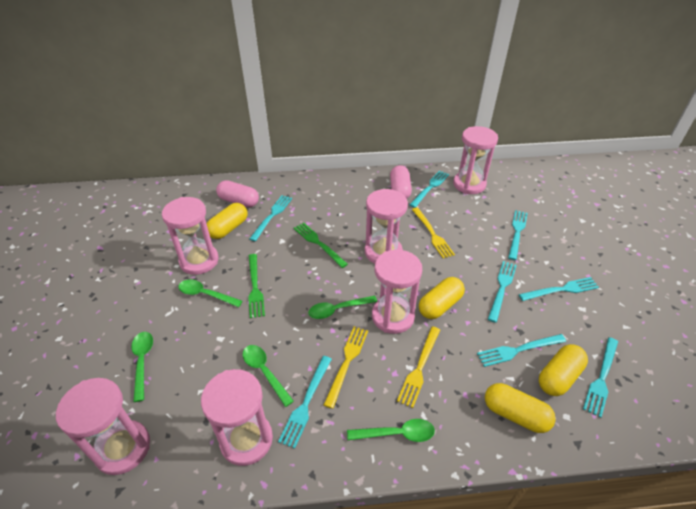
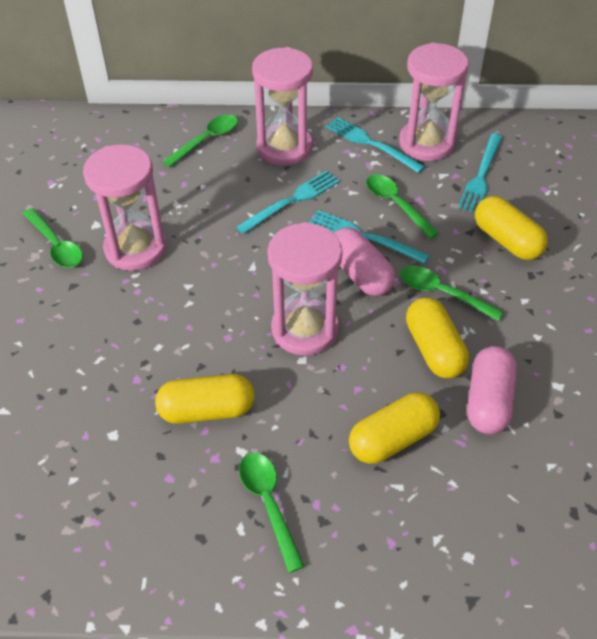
green fork: [248,254,265,318] [294,223,348,268] = 2 -> none = 0
pink hourglass: [56,378,150,475] [162,197,219,275] [201,369,273,466] [365,189,408,264] [372,250,422,334] [453,126,498,194] = 6 -> [83,144,167,271] [252,47,313,166] [267,222,343,356] [399,43,469,161] = 4
turquoise fork: [250,195,292,241] [278,356,332,449] [410,171,449,208] [477,334,566,367] [488,261,517,323] [508,210,528,260] [519,277,599,301] [583,337,618,418] = 8 -> [236,170,340,234] [308,210,429,264] [326,117,426,173] [458,133,502,212] = 4
yellow fork: [324,327,368,409] [397,326,440,408] [412,208,455,258] = 3 -> none = 0

